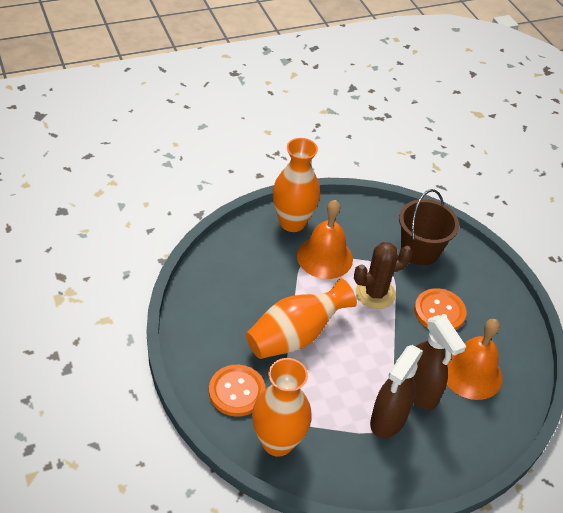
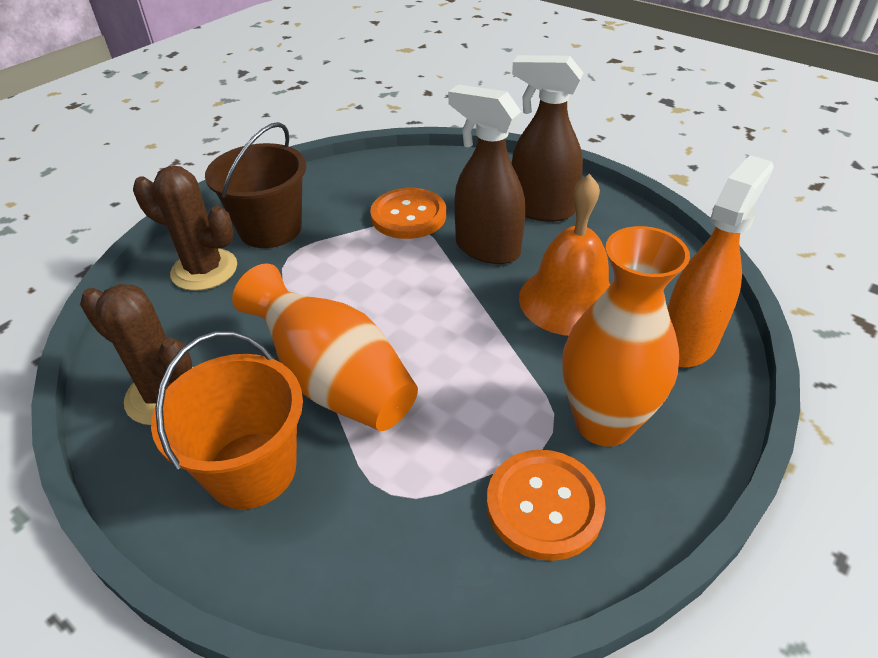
brown cactus: [354,242,413,309] = 1 -> [80,284,193,425] [133,166,237,291] = 2
orange bell: [297,200,353,279] [447,319,502,400] = 2 -> [519,174,610,336] = 1
orange bucket: none = 0 -> [151,331,303,509] = 1
orange spray bottle: none = 0 -> [667,155,774,367] = 1
orange vase: [246,278,357,359] [252,358,312,457] [273,138,320,232] = 3 -> [232,263,418,431] [562,226,690,447] = 2

